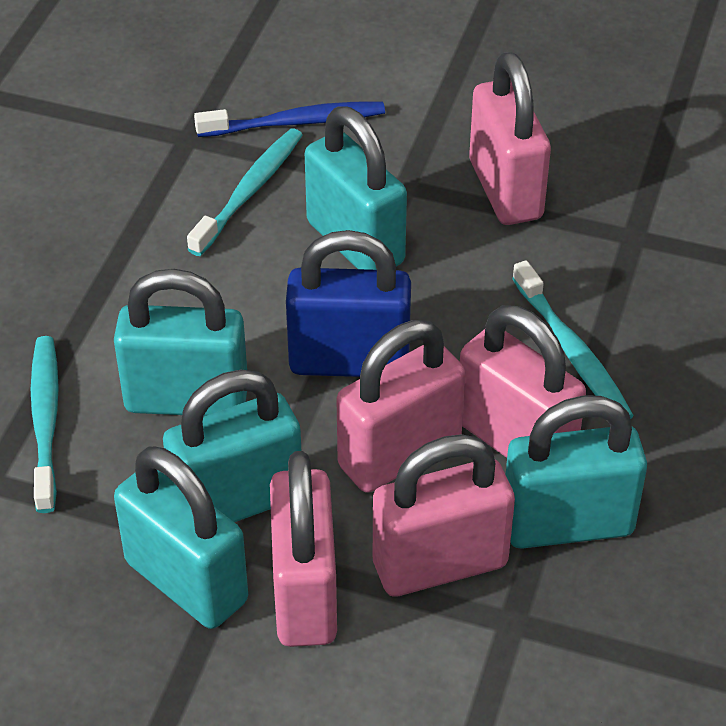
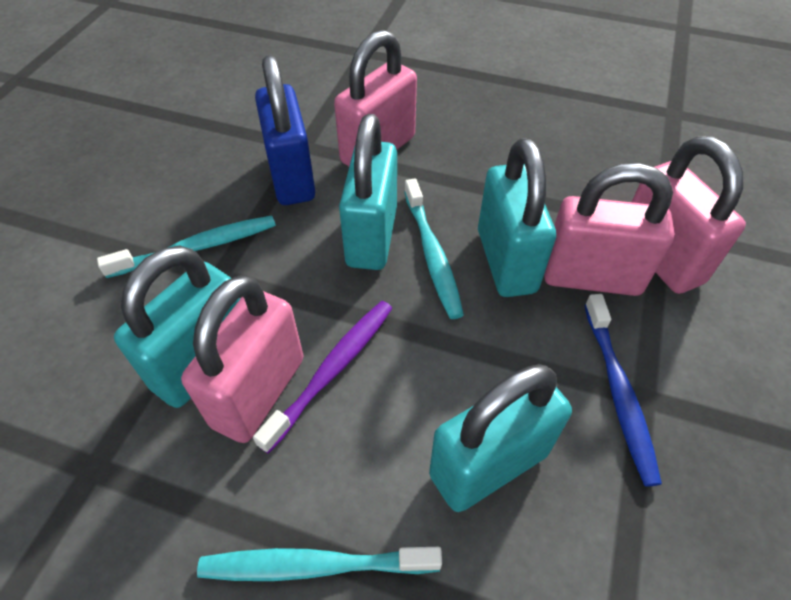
pink padlock: [270,451,337,647] [337,320,466,493] [373,434,515,596] [460,305,586,458] [469,52,551,225] = 5 -> [181,275,304,443] [334,30,417,166] [544,163,675,296] [632,136,746,294] = 4
purple toothbrush: none = 0 -> [253,301,393,454] = 1
turquoise padlock: [114,269,247,416] [114,446,248,629] [163,370,301,522] [305,106,407,270] [506,395,647,549] = 5 -> [114,246,241,408] [339,114,397,270] [429,364,572,512] [478,138,556,297] = 4

